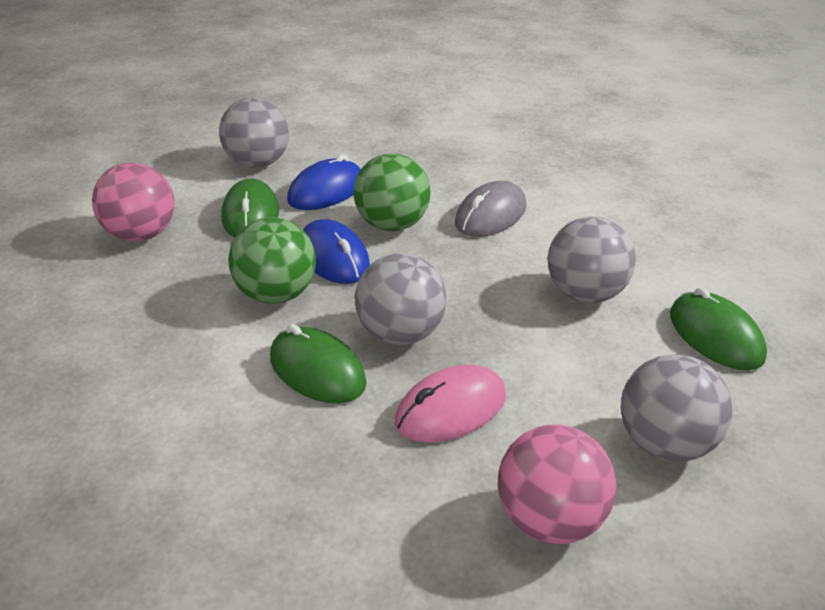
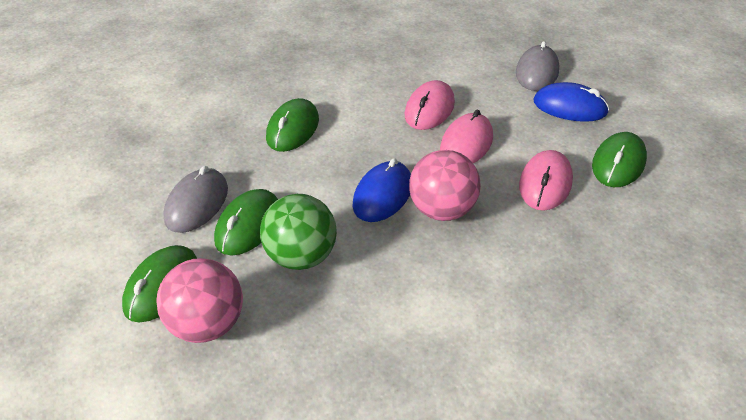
green ball: [228,217,316,304] [353,153,431,231] = 2 -> [260,194,337,270] = 1
green mouse: [222,178,279,238] [270,324,367,403] [670,287,767,370] = 3 -> [122,245,197,322] [214,189,278,256] [266,98,319,152] [592,132,647,187] = 4
grey ball: [219,98,289,168] [355,253,446,345] [548,216,636,303] [621,354,733,462] = 4 -> none = 0
grey mouse: [455,181,526,237] = 1 -> [163,166,228,233] [516,41,559,91] = 2
pink mouse: [395,365,506,443] = 1 -> [405,80,455,130] [440,110,493,163] [519,150,573,211] = 3

